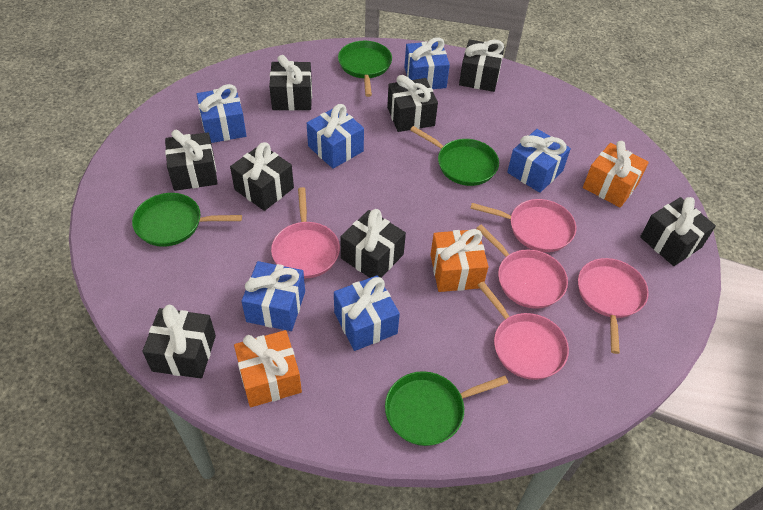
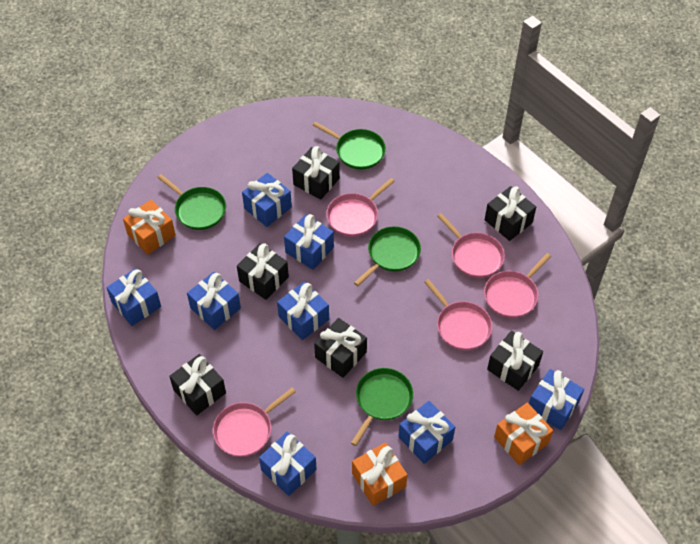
black gift: [142,305,216,378] [165,130,218,191] [230,142,294,211] [269,55,312,110] [340,209,406,278] [387,75,438,132] [459,39,505,92] [640,197,716,266] = 8 -> [169,354,226,415] [237,243,289,300] [292,146,340,200] [314,318,367,378] [485,186,536,241] [487,331,543,391] = 6
blue gift: [196,84,247,143] [242,261,305,331] [307,104,364,169] [334,275,400,351] [404,37,450,89] [507,129,571,193] = 6 -> [106,268,161,326] [187,272,241,330] [242,173,292,227] [259,431,317,496] [277,282,329,340] [284,214,334,270] [398,401,455,464] [529,369,584,430] = 8

